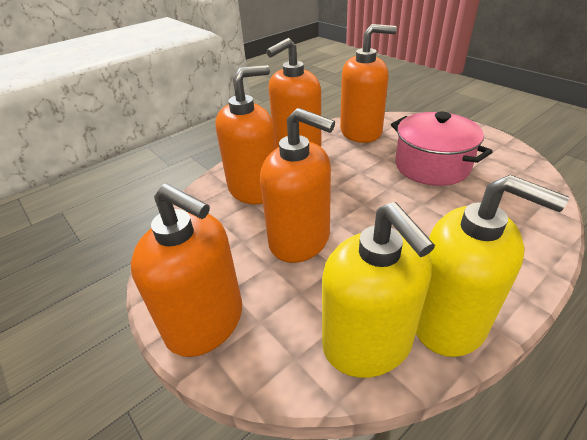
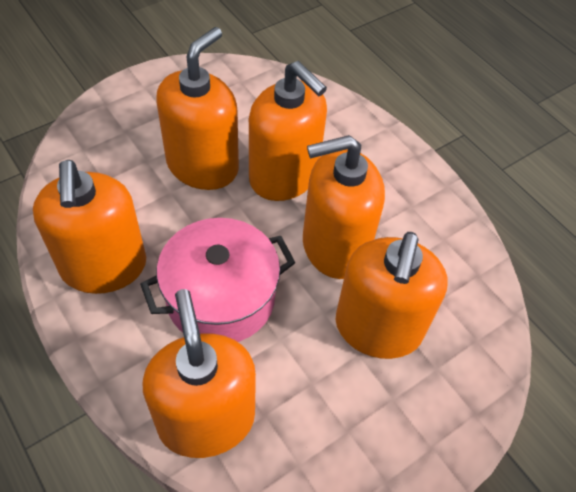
orange soap dispenser: [131,183,242,357] [216,65,276,204] [260,108,335,263] [266,38,321,148] [340,24,397,143] = 5 -> [33,160,146,294] [143,289,256,458] [156,27,239,190] [249,61,327,201] [303,135,385,279] [336,232,448,359] = 6
yellow soap dispenser: [322,202,435,378] [416,175,569,357] = 2 -> none = 0

